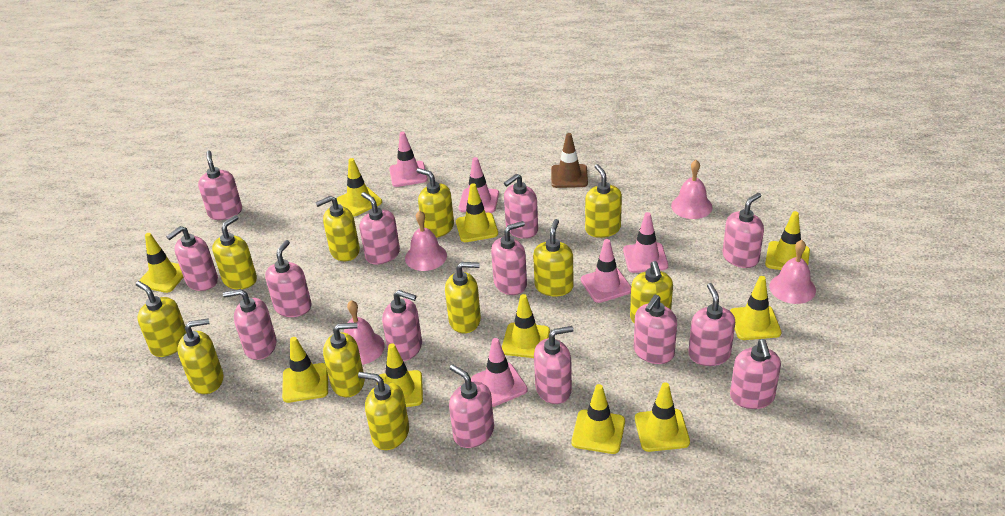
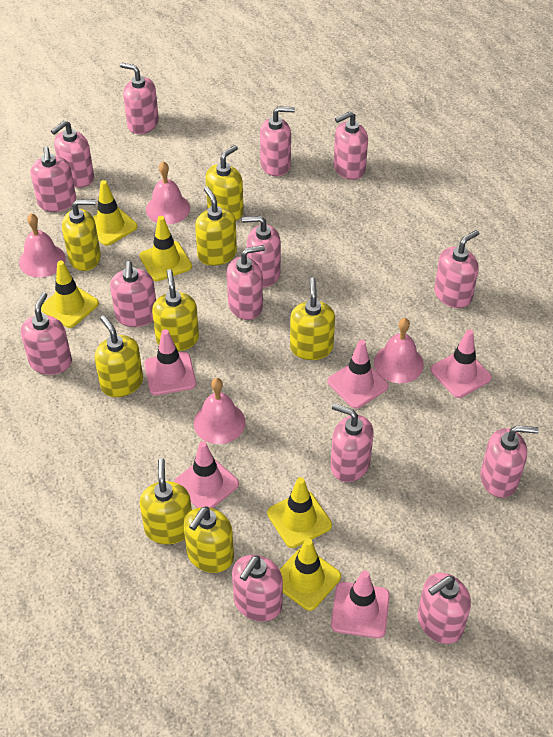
brown traffic cone: [551,133,588,188] = 1 -> none = 0
yellow soap dispenser: [136,281,186,357] [178,318,224,394] [212,215,257,290] [315,195,360,261] [323,322,365,397] [358,372,409,450] [417,168,454,238] [445,262,481,333] [533,219,574,297] [585,164,622,238] [630,261,673,324] = 11 -> [62,199,101,271] [95,315,143,397] [139,458,192,544] [152,269,199,351] [183,506,234,573] [195,186,237,266] [206,145,244,221] [290,278,335,360] = 8
yellow traffic cone: [139,233,183,293] [282,337,328,403] [337,158,382,217] [377,343,423,407] [456,183,498,242] [502,294,550,358] [572,384,625,454] [635,382,690,452] [730,276,782,340] [765,211,810,270] = 10 -> [41,261,99,328] [93,180,137,246] [139,216,192,281] [267,477,332,548] [280,538,341,611] = 5

